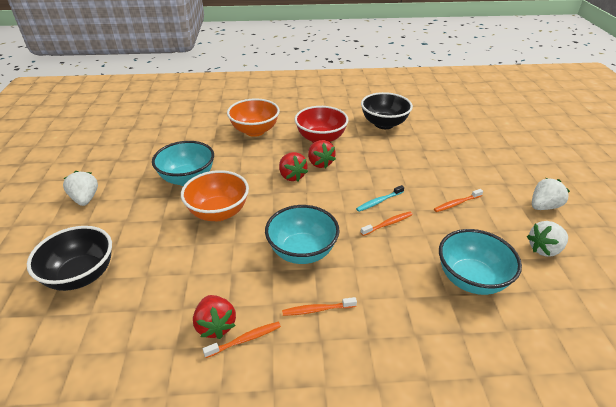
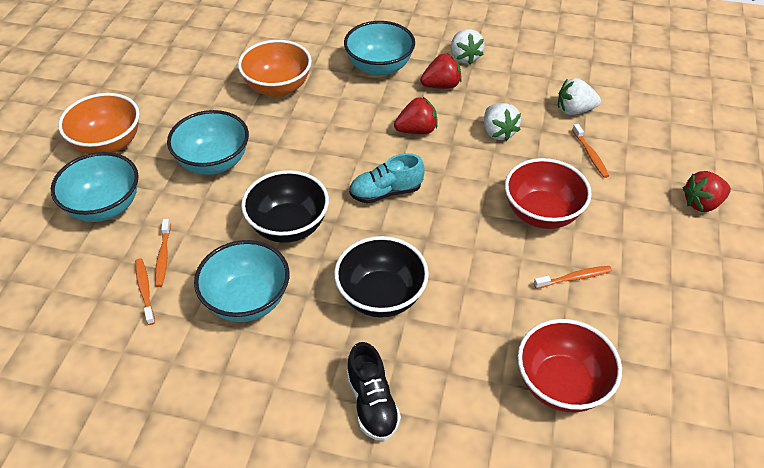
black shoe: none = 0 -> [347,342,401,441] = 1
red bowl: [295,106,349,143] = 1 -> [505,158,592,229] [517,319,622,413] = 2
turquoise bowl: [152,141,214,186] [265,205,340,264] [439,229,522,295] = 3 -> [51,152,139,222] [167,110,249,175] [194,240,290,322] [344,21,415,76] = 4
turquoise shoe: none = 0 -> [349,153,425,204] = 1
turquoise toothbrush: [356,185,404,212] = 1 -> none = 0

